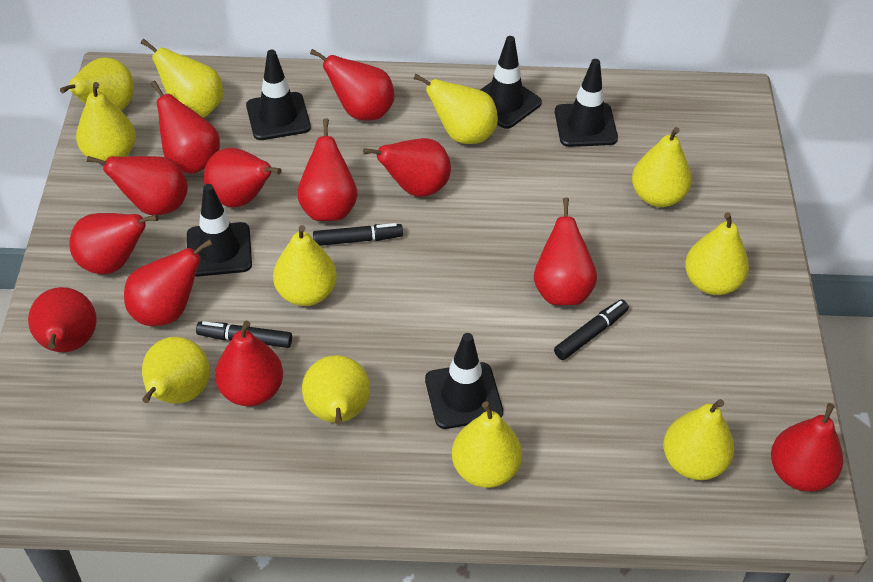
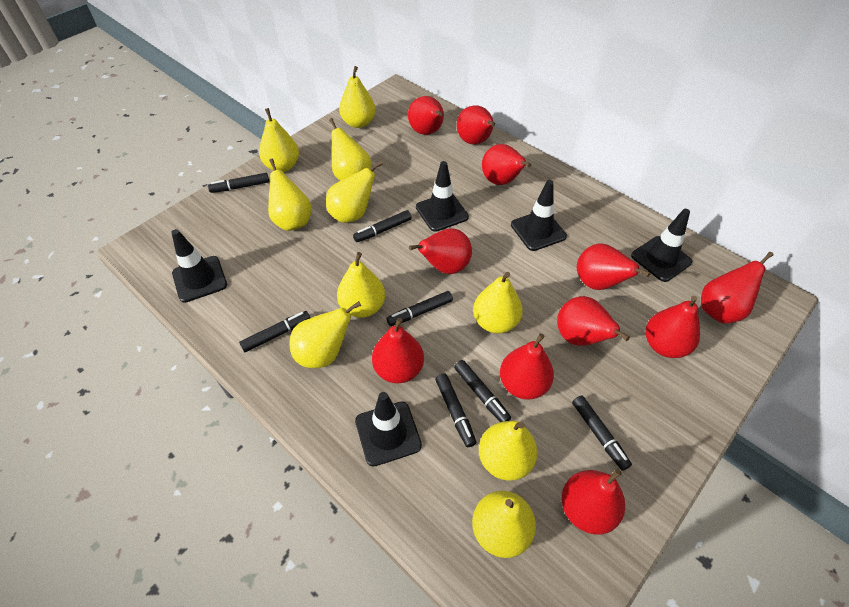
black marker: [196,321,292,348] [313,223,403,246] [554,299,629,360] = 3 -> [208,173,269,193] [239,311,310,352] [353,210,412,242] [386,291,453,326] [435,373,476,447] [454,360,511,422] [572,396,632,471] = 7
red pear: [28,287,97,352] [69,213,158,274] [87,156,188,215] [124,239,213,326] [151,80,220,174] [204,148,282,208] [215,321,283,406] [297,118,358,221] [310,49,394,121] [363,138,451,197] [534,198,597,305] [771,403,843,492] = 12 -> [372,318,424,383] [408,96,444,135] [409,228,472,274] [457,105,495,144] [482,144,531,185] [500,333,554,400] [557,296,630,346] [561,469,625,535] [577,243,651,290] [646,296,700,358] [701,252,774,324] = 11
yellow pear: [60,58,134,110] [76,82,136,161] [141,39,223,118] [142,337,210,403] [273,225,337,306] [302,355,370,425] [414,74,498,144] [452,402,522,488] [632,127,692,207] [663,399,734,480] [685,212,749,295] = 11 -> [259,108,299,172] [268,159,311,231] [290,301,361,368] [326,161,383,223] [329,118,371,181] [337,252,385,318] [339,66,376,128] [472,491,536,558] [473,272,523,333] [479,421,538,480] = 10

